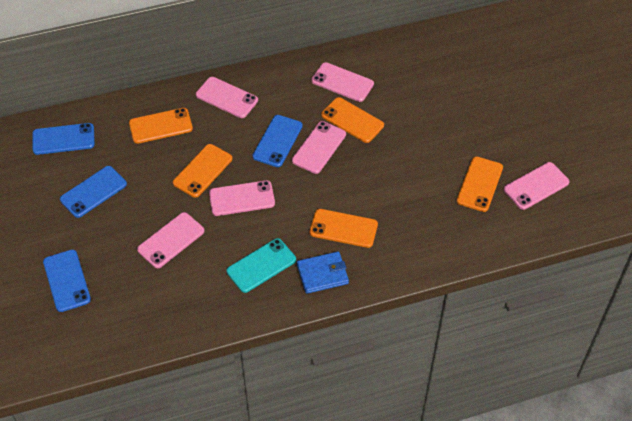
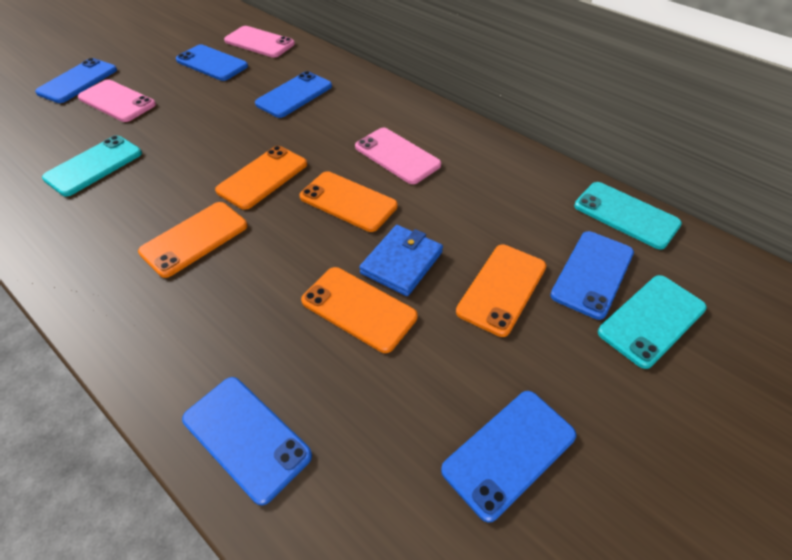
blue phone: [33,123,95,155] [43,250,91,312] [60,166,127,218] [253,115,303,167] = 4 -> [35,58,117,103] [176,44,248,81] [182,377,312,505] [255,71,332,118] [441,391,576,523] [550,231,634,320] = 6
pink phone: [137,212,205,268] [196,77,258,118] [209,180,275,216] [292,121,346,174] [311,62,374,102] [504,162,569,210] = 6 -> [78,80,156,122] [224,26,295,58] [355,128,441,184] = 3
turquoise phone: [227,238,296,293] = 1 -> [42,135,142,196] [574,182,682,249] [598,275,707,369] = 3

